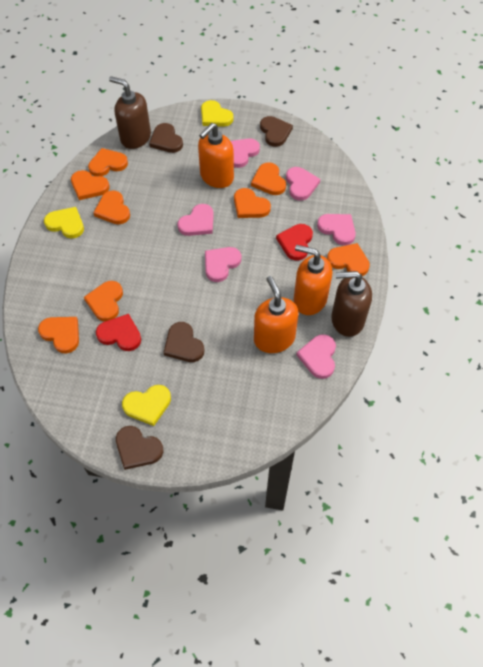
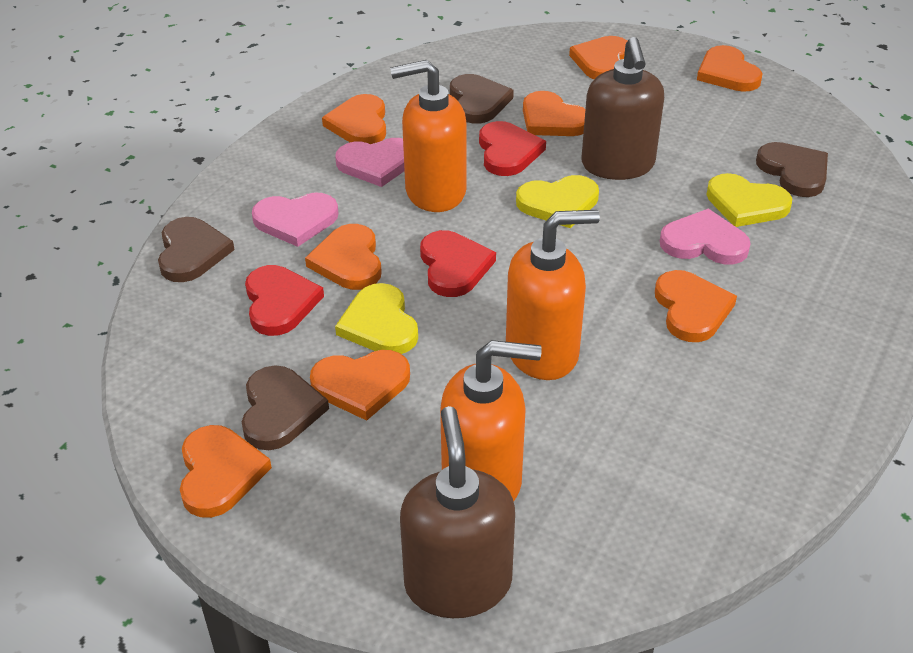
pink heart: [177,204,214,236] [205,247,241,282] [231,138,260,168] [286,167,320,200] [296,334,336,379] [317,214,356,245] = 6 -> [252,193,339,247] [335,138,404,187] [660,208,751,264] = 3
red heart: [96,314,141,351] [276,224,313,261] = 2 -> [245,265,324,336] [420,230,496,297] [479,121,546,176] = 3

